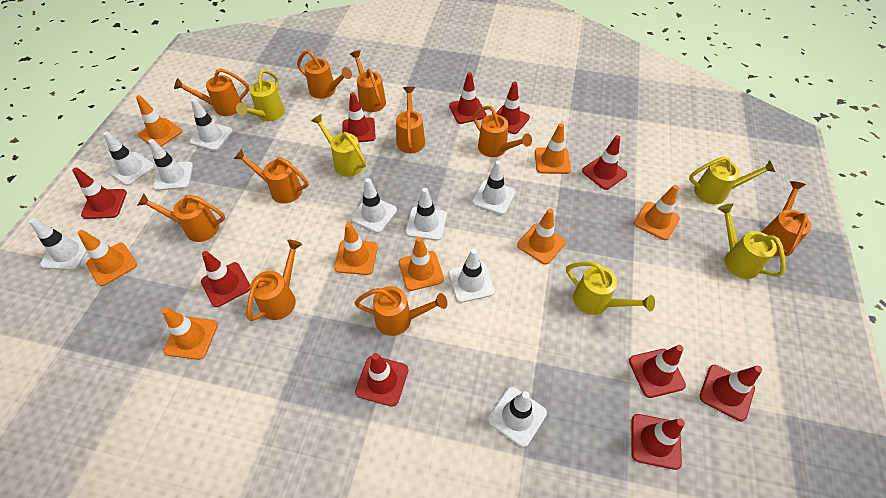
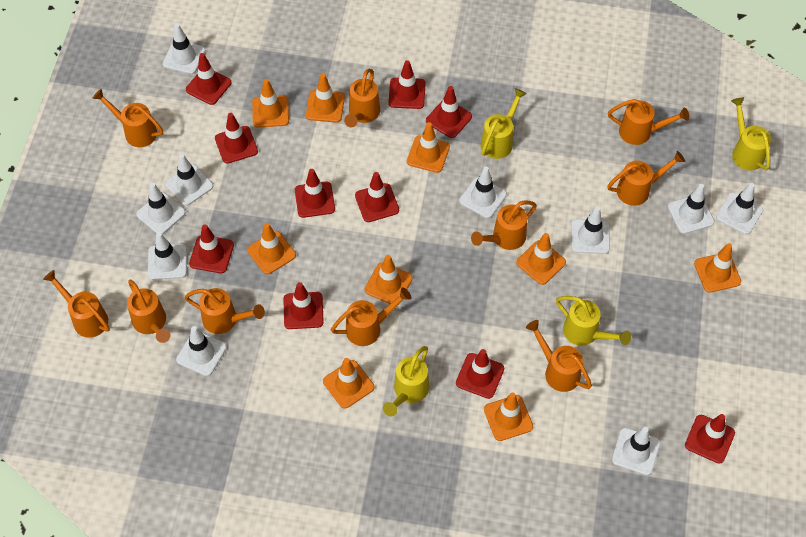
orange traffic cone: [78,230,137,286] [136,95,182,147] [162,307,218,360] [334,223,378,275] [399,237,444,291] [517,209,566,265] [535,123,571,174] [634,185,680,240] = 8 -> [247,223,296,274] [252,79,289,127] [306,73,345,122] [323,358,375,408] [365,255,412,305] [407,122,450,173] [484,392,533,441] [516,233,566,285] [694,243,741,293] = 9
white traffic cone: [29,218,87,270] [103,131,155,186] [148,139,193,191] [189,98,233,151] [351,178,397,233] [406,188,447,241] [448,249,495,303] [472,160,515,215] [488,387,547,447] = 9 -> [136,183,186,234] [148,232,187,280] [163,23,206,74] [165,154,213,206] [176,326,227,376] [459,167,507,218] [571,206,610,254] [612,427,660,475] [668,184,715,234] [716,183,763,234] = 10
yellow watering can: [236,69,285,121] [311,114,366,177] [566,262,655,315] [689,156,775,205] [718,204,786,279] = 5 -> [383,346,429,417] [481,88,527,159] [556,296,631,346] [731,97,771,170] = 4

